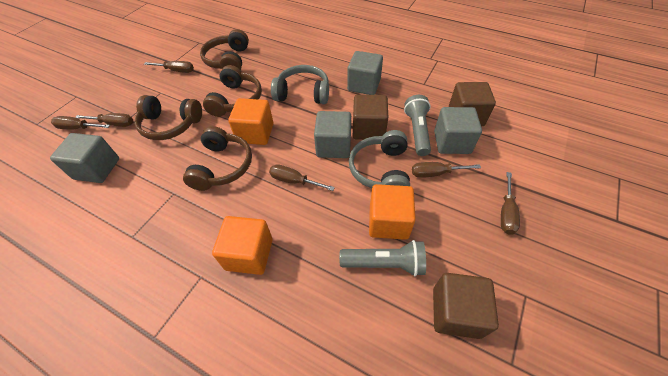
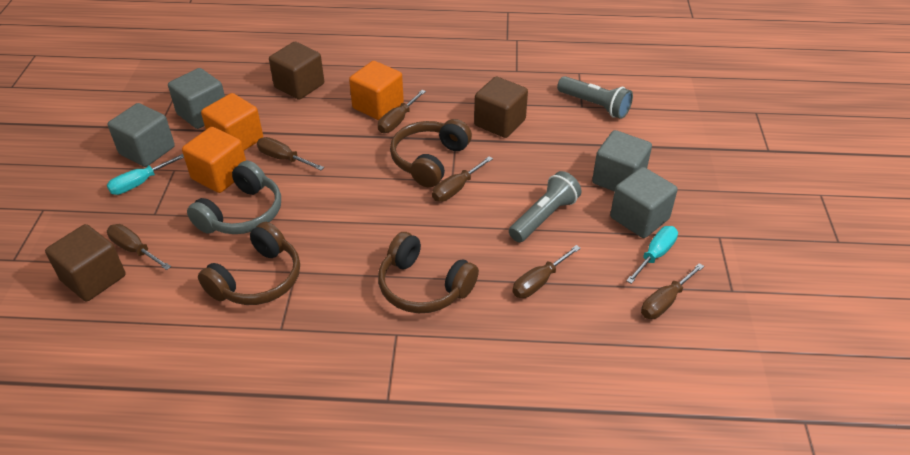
brown headphones: [134,95,202,140] [183,126,252,191] [200,29,249,70] [203,65,262,117] = 4 -> [198,222,300,305] [378,232,479,313] [390,119,472,188] = 3
grey headphones: [271,65,329,104] [349,130,410,188] = 2 -> [187,161,281,234] = 1
turquoise screwdriver: none = 0 -> [107,154,184,195] [626,226,678,284] = 2

